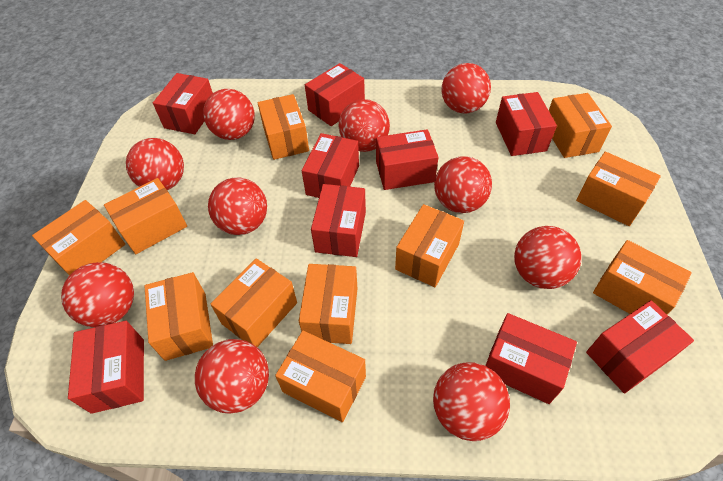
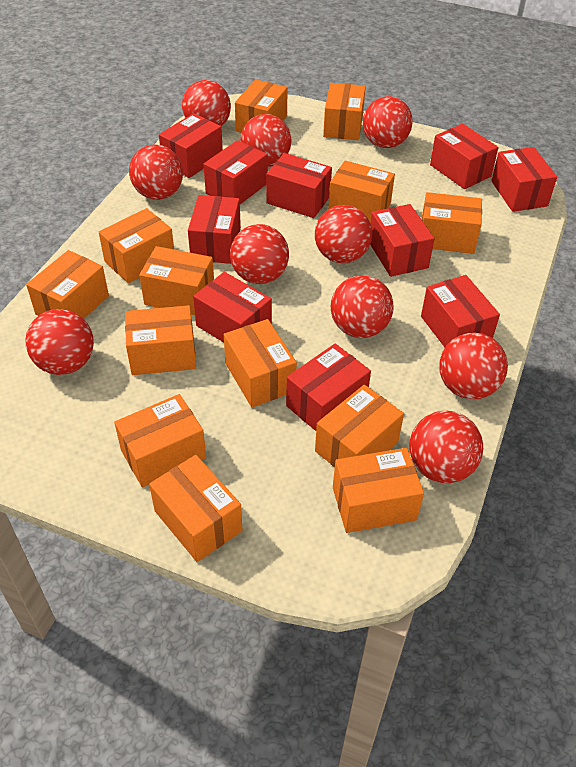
orange box: [32,200,125,275] [104,178,187,254] [145,272,213,361] [210,258,297,347] [258,94,309,160] [275,331,366,422] [299,264,358,344] [395,204,464,287] [549,93,612,158] [576,152,661,226] [593,240,692,314] = 11 -> [26,250,109,319] [99,208,174,283] [114,394,206,487] [125,305,196,375] [139,246,214,315] [149,455,242,562] [224,319,297,407] [235,79,288,133] [315,385,404,467] [323,83,366,140] [328,161,395,223] [333,448,424,533] [421,192,482,254] = 13
red box: [68,321,144,414] [153,73,213,134] [302,133,359,198] [305,63,365,126] [311,184,366,257] [376,129,438,190] [485,313,577,404] [496,92,557,156] [586,300,694,393] = 9 -> [159,113,223,178] [188,195,241,264] [193,272,272,343] [204,140,268,204] [266,153,332,218] [286,344,371,431] [370,204,435,277] [421,275,500,347] [430,124,498,189] [491,147,557,212] = 10

